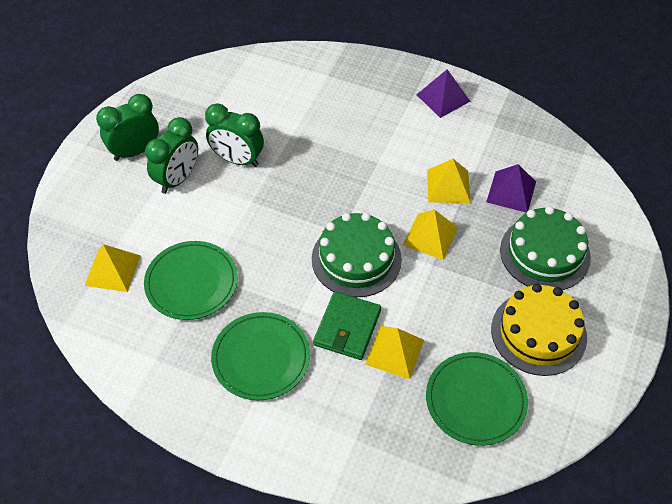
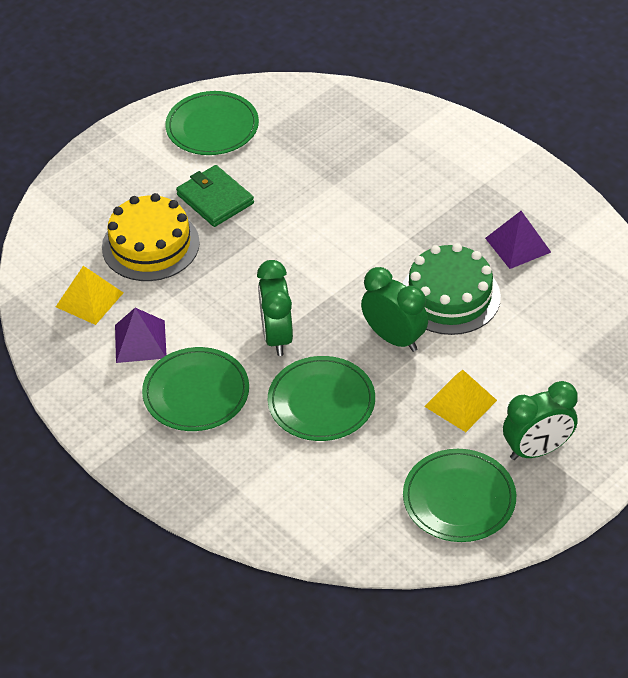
green cake: [312,213,402,298] [500,206,591,290] = 2 -> [402,243,501,335] = 1
green plate: [144,241,238,320] [211,312,310,400] [426,352,528,446] = 3 -> [142,347,249,431] [165,91,259,155] [268,356,375,441] [403,449,516,542] = 4
yellow pyramid: [84,244,141,292] [365,326,424,379] [403,210,458,260] [427,159,471,203] = 4 -> [56,266,123,325] [424,370,497,432] = 2

